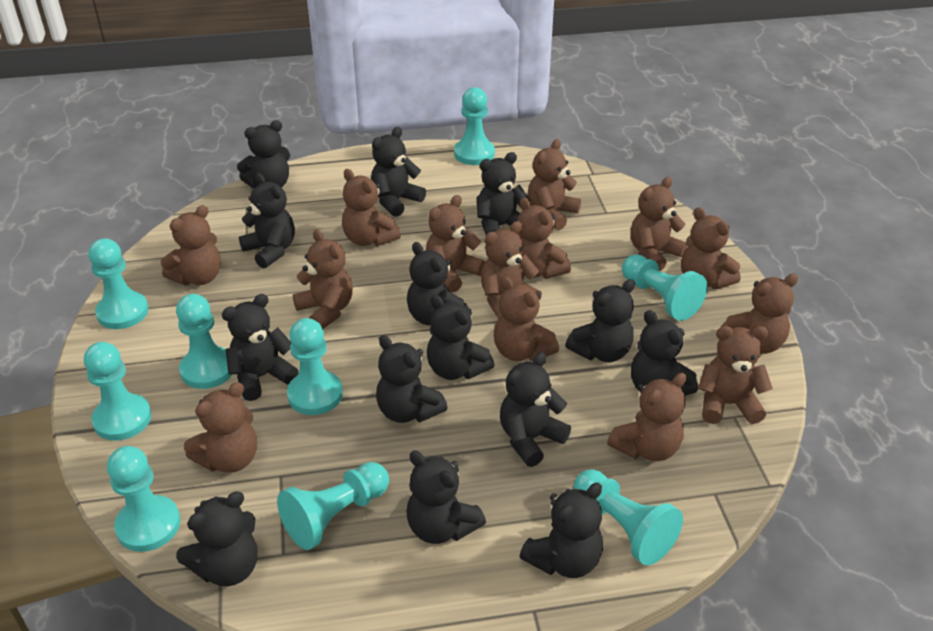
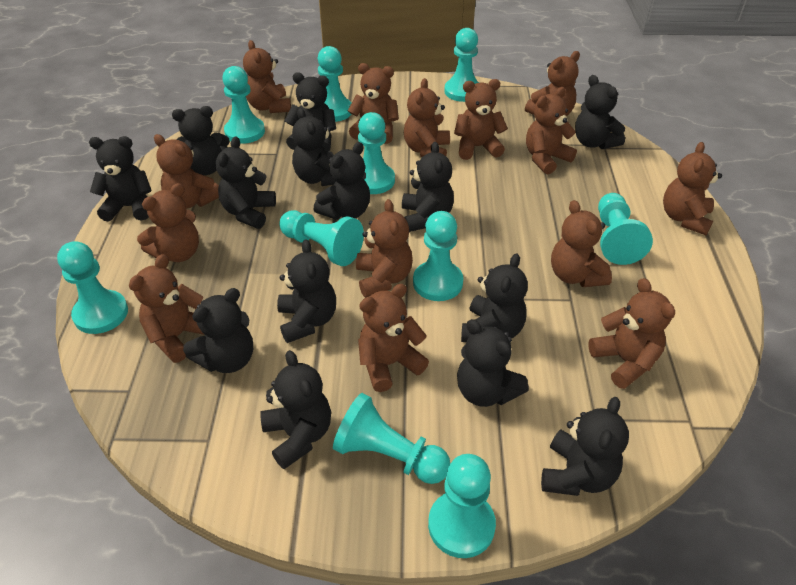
turquoise pawn: [84,342,151,440] [89,238,149,329] [107,446,181,552] [176,294,232,389] [277,462,389,550] [287,318,343,415] [454,87,495,165] [573,469,683,565] [622,254,707,321] = 9 -> [57,241,128,334] [222,66,265,144] [279,210,364,266] [317,46,351,122] [333,393,450,484] [358,112,395,194] [413,211,463,301] [428,454,496,558] [444,28,479,102] [598,193,653,265] = 10

